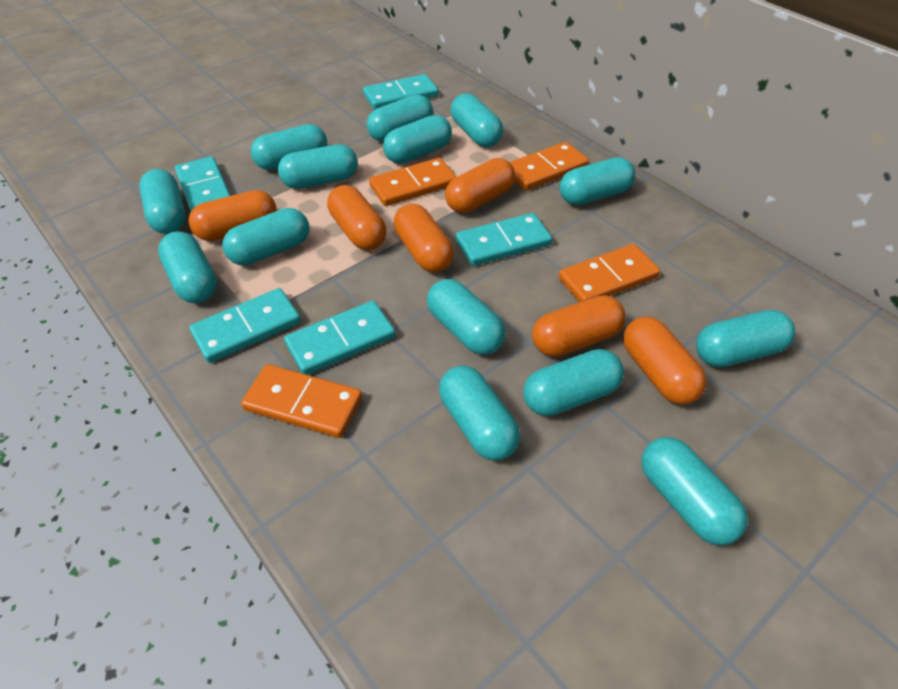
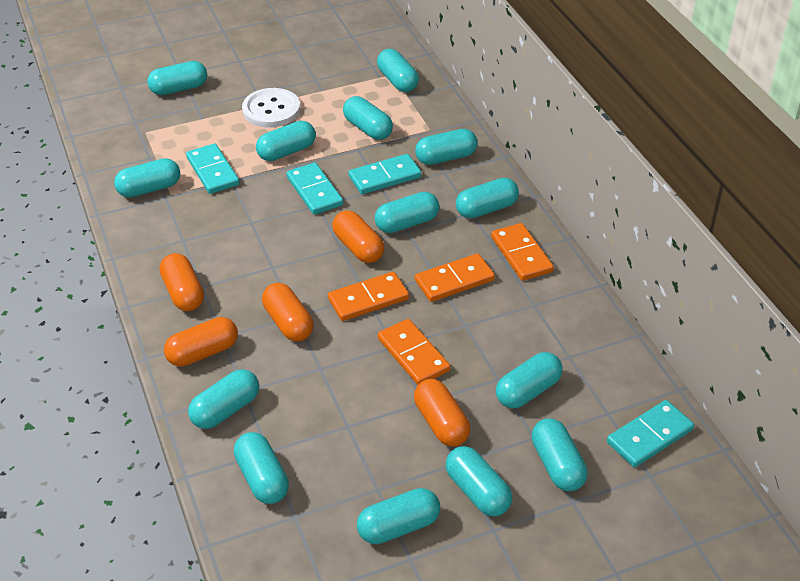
orange capsule: [189,190,277,241] [327,185,386,250] [394,204,454,273] [445,158,515,213] [532,295,626,357] [623,317,707,405] = 6 -> [160,253,204,311] [164,317,238,367] [262,283,314,342] [332,210,384,263] [414,379,470,446] = 5
turquoise domino: [175,156,231,212] [189,288,301,363] [284,301,395,375] [363,74,438,110] [456,213,552,266] = 5 -> [186,144,239,194] [286,163,343,215] [349,154,421,194] [607,400,694,467] = 4
white button: none = 0 -> [242,88,300,128] = 1

